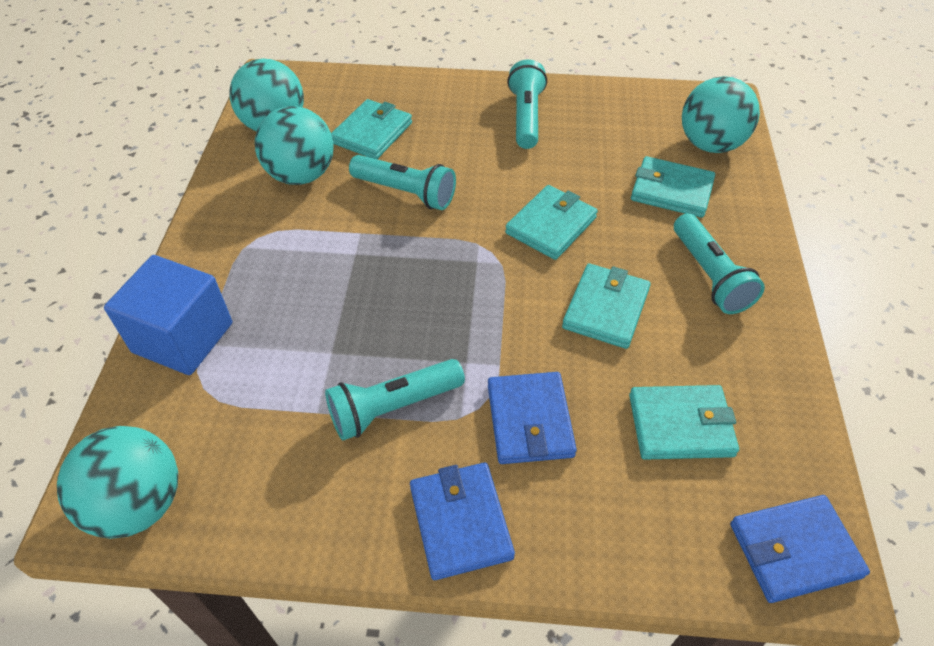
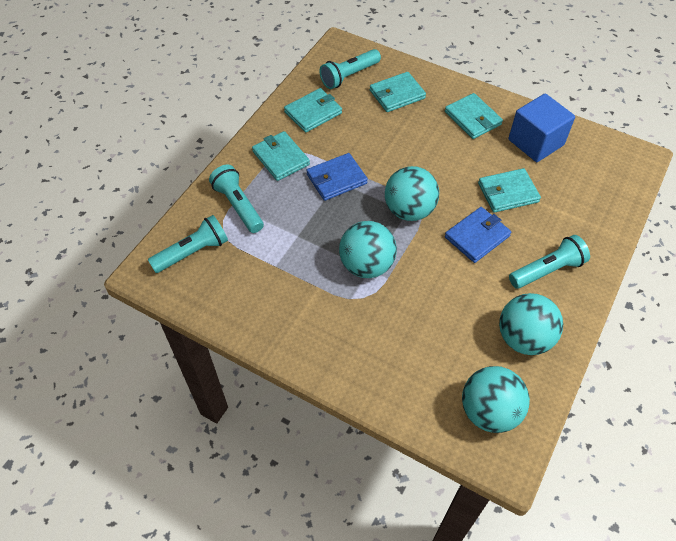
blue wallet: [410,462,515,580] [488,372,577,464] [730,495,870,603] = 3 -> [306,153,368,201] [445,207,511,263] = 2

